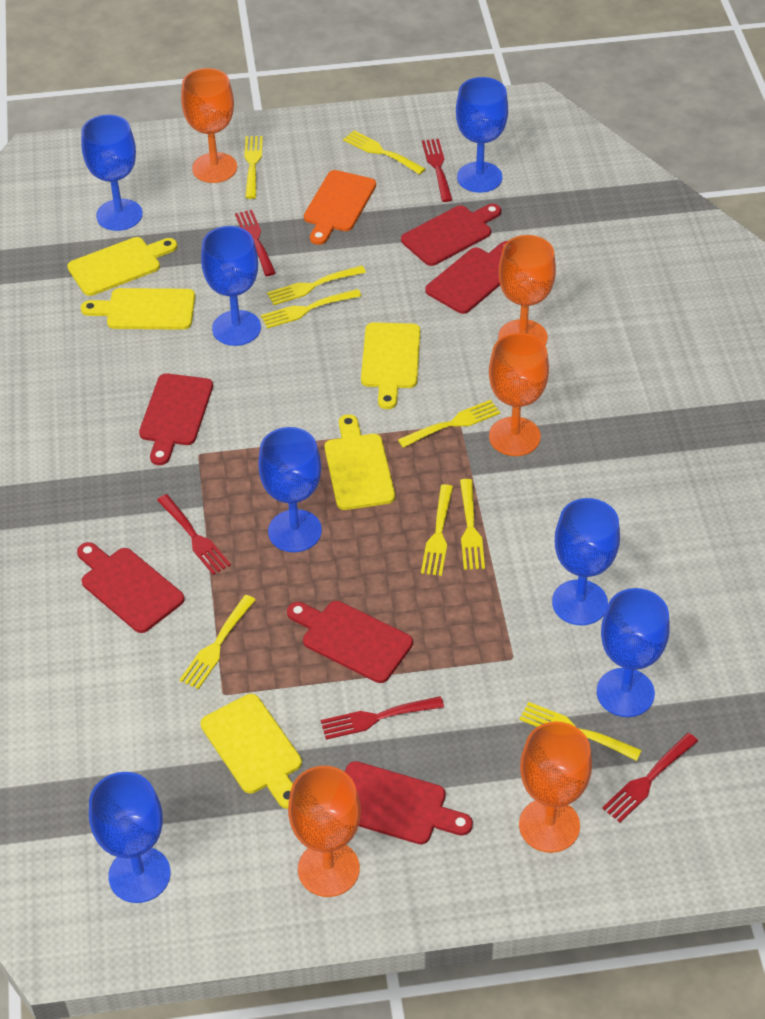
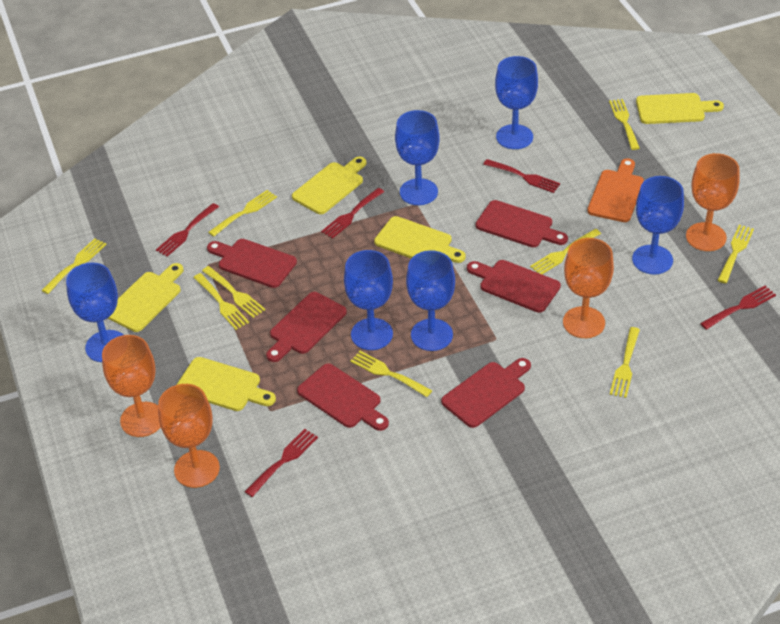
blue goblet: [81,115,143,231] [89,772,171,903] [201,226,261,346] [258,427,322,552] [456,77,508,193] [552,498,620,625] [597,588,670,717] = 7 -> [66,262,123,362] [344,250,393,350] [395,110,440,205] [406,250,455,351] [495,56,538,149] [632,176,684,274] = 6
orange goblet: [181,68,237,183] [288,766,361,897] [489,333,549,456] [498,235,556,345] [519,721,592,853] = 5 -> [102,335,161,437] [158,384,220,488] [563,238,614,338] [686,153,740,251] = 4

